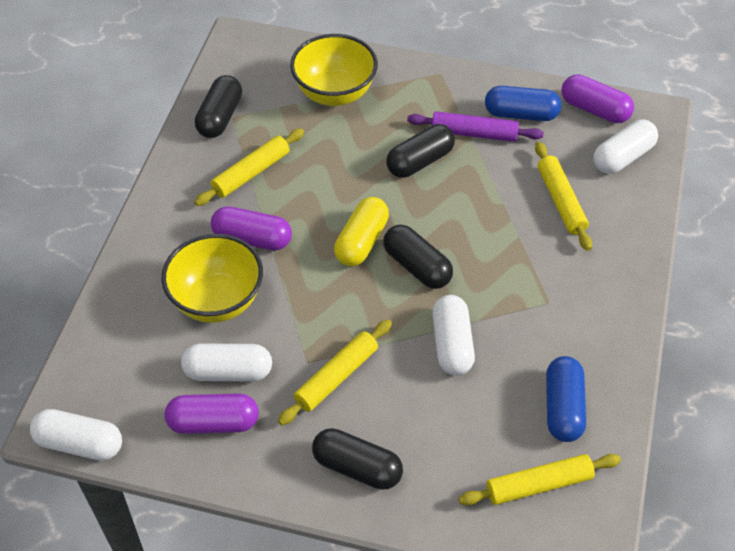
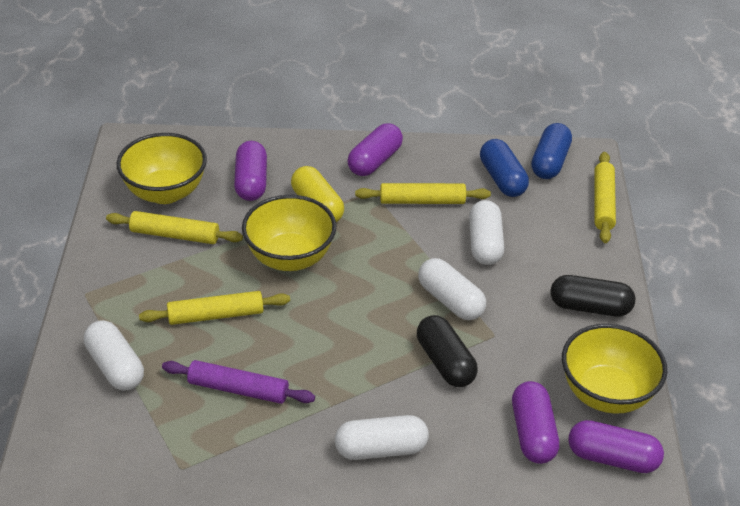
black capsule: [195,75,242,138] [312,428,403,490] [383,225,453,289] [386,124,455,178] = 4 -> [417,315,478,387] [551,275,635,317] = 2
purple capsule: [165,393,259,434] [211,206,292,250] [562,74,634,123] = 3 -> [234,141,267,201] [347,123,403,176] [512,381,559,464] [568,420,664,473] = 4
yellow bowl: [161,234,263,323] [290,34,378,106] = 2 -> [117,133,207,204] [242,195,336,271] [562,324,668,414] = 3

